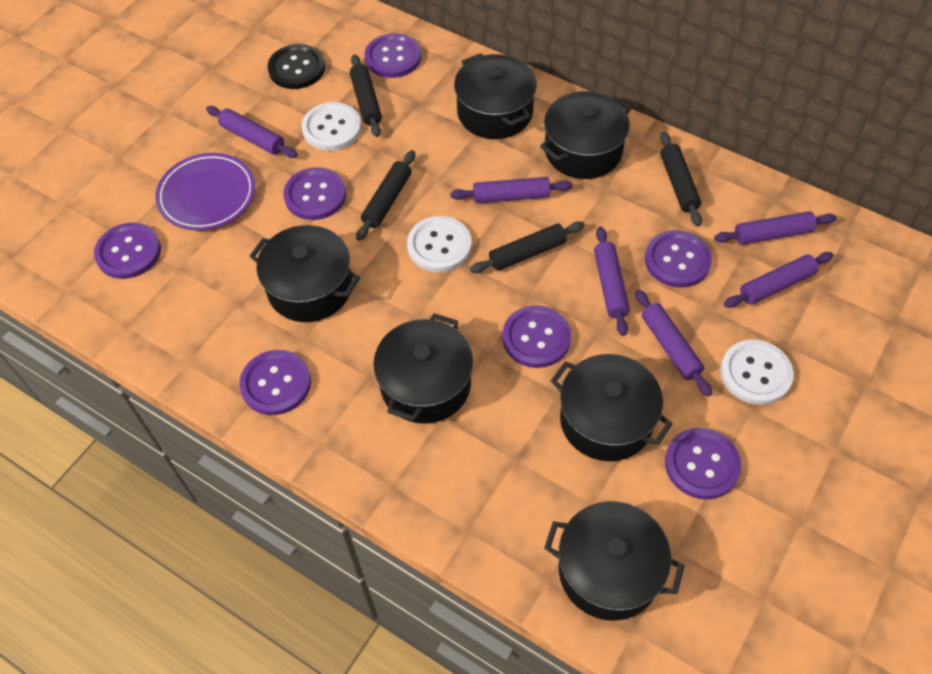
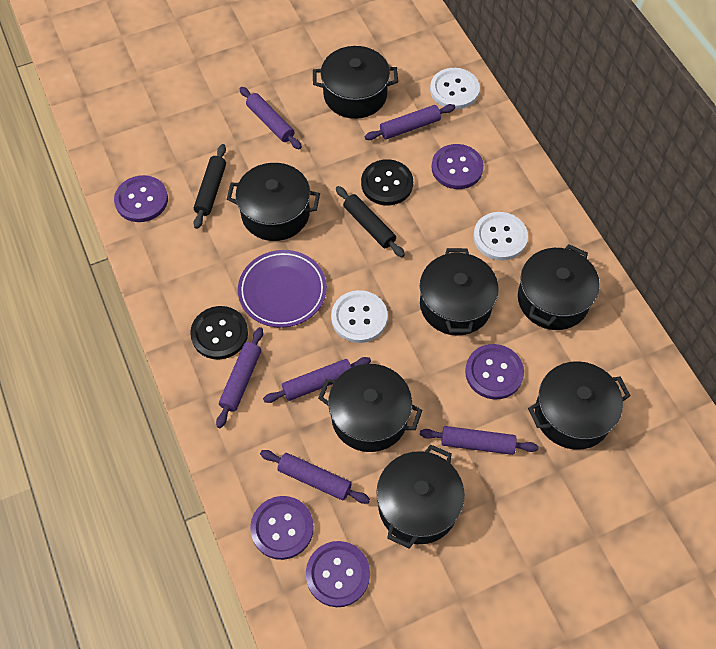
black button: [268,44,325,89] = 1 -> [190,306,248,360] [361,159,413,206] = 2
black pot: [249,225,360,322] [373,313,473,424] [454,53,537,139] [540,91,631,179] [544,501,684,621] [551,354,673,461] = 6 -> [227,163,320,241] [313,46,398,119] [318,364,422,452] [376,444,465,548] [420,248,499,336] [518,244,600,330] [528,361,631,450] = 7
black rolling pin: [350,54,382,137] [356,150,415,241] [470,221,585,273] [660,132,702,227] = 4 -> [193,144,226,229] [336,186,405,257] = 2
purple button: [94,223,161,279] [239,350,311,415] [283,167,346,220] [364,33,421,78] [502,305,571,368] [645,230,712,288] [665,428,741,500] = 7 -> [114,175,168,222] [250,496,314,560] [306,541,370,607] [431,144,484,189] [465,344,524,399] = 5

